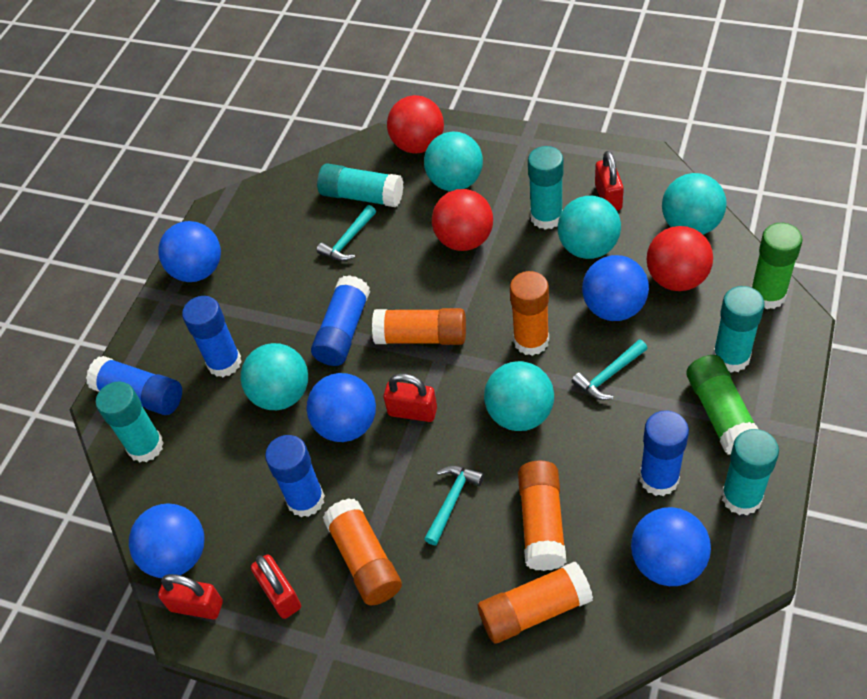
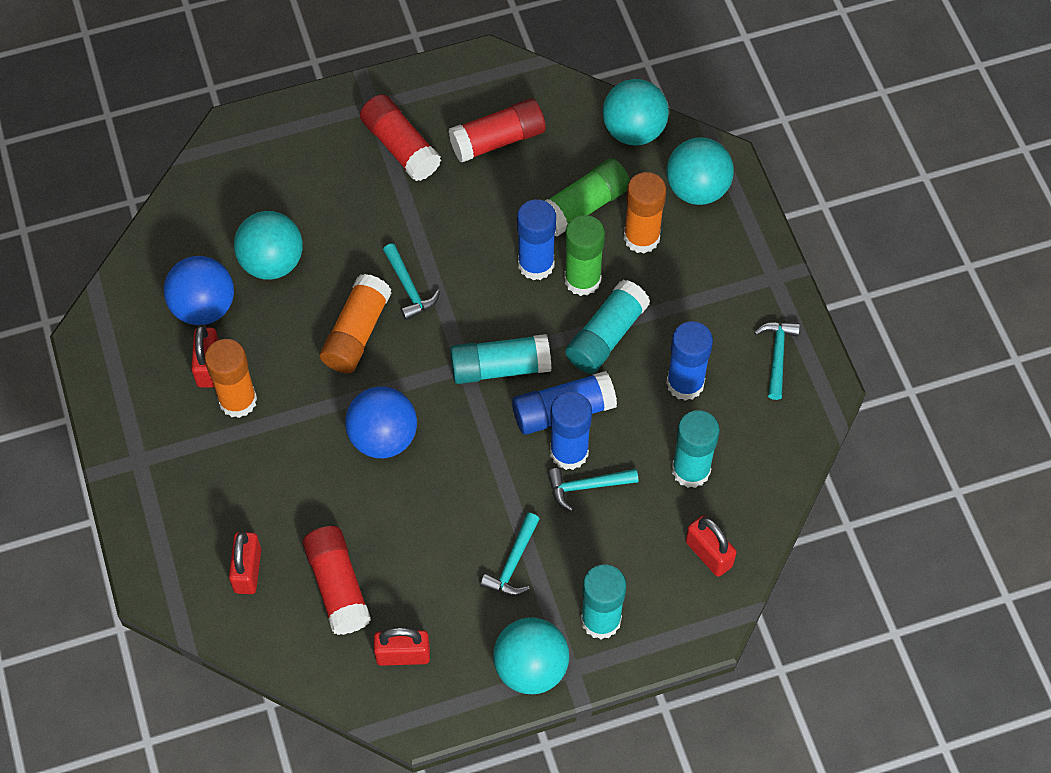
blue ball: [129,503,205,578] [158,221,221,282] [307,373,376,442] [582,255,649,321] [631,507,711,586] = 5 -> [164,256,234,325] [345,386,417,458] = 2
blue glue stick: [86,356,182,415] [182,296,242,377] [265,435,325,517] [311,275,370,366] [640,410,689,496] = 5 -> [512,371,617,435] [517,199,556,280] [550,392,592,470] [666,321,713,401] = 4
orange glue stick: [323,498,402,605] [372,308,466,345] [478,562,593,644] [510,271,549,356] [518,461,567,571] = 5 -> [205,339,257,418] [320,274,392,373] [624,172,666,254] = 3
red ball: [387,95,444,153] [432,189,493,251] [646,226,713,291] = 3 -> none = 0
red glue stick: none = 0 -> [303,526,371,635] [360,94,441,181] [449,98,546,162] = 3
turquoise ball: [240,343,308,410] [424,131,483,191] [484,361,554,431] [558,196,621,259] [662,173,727,235] = 5 -> [234,211,303,280] [493,617,569,694] [603,79,669,146] [666,137,734,205] = 4
turquoise glue stick: [96,381,164,463] [317,164,403,207] [528,146,564,230] [713,286,765,373] [721,429,779,515] = 5 -> [450,334,551,384] [565,280,650,374] [581,564,626,640] [672,410,720,488] = 4
turquoise hammer: [317,205,376,261] [424,466,484,545] [572,339,648,400] = 3 -> [383,243,440,320] [480,513,539,596] [548,468,639,511] [754,322,800,400] = 4

